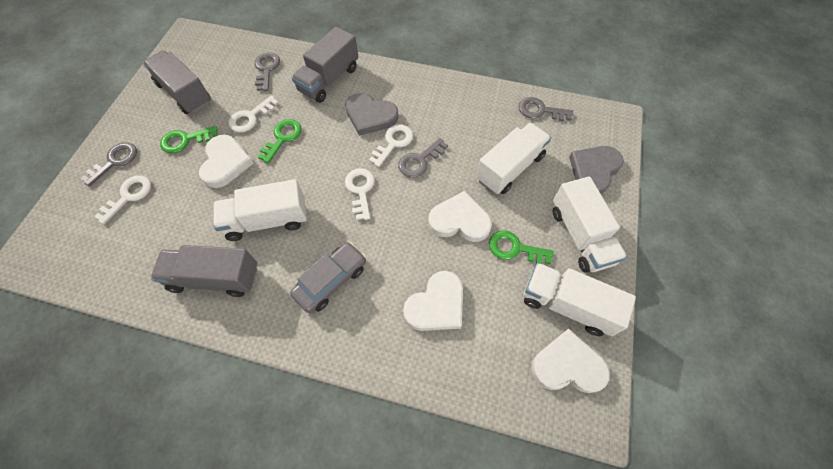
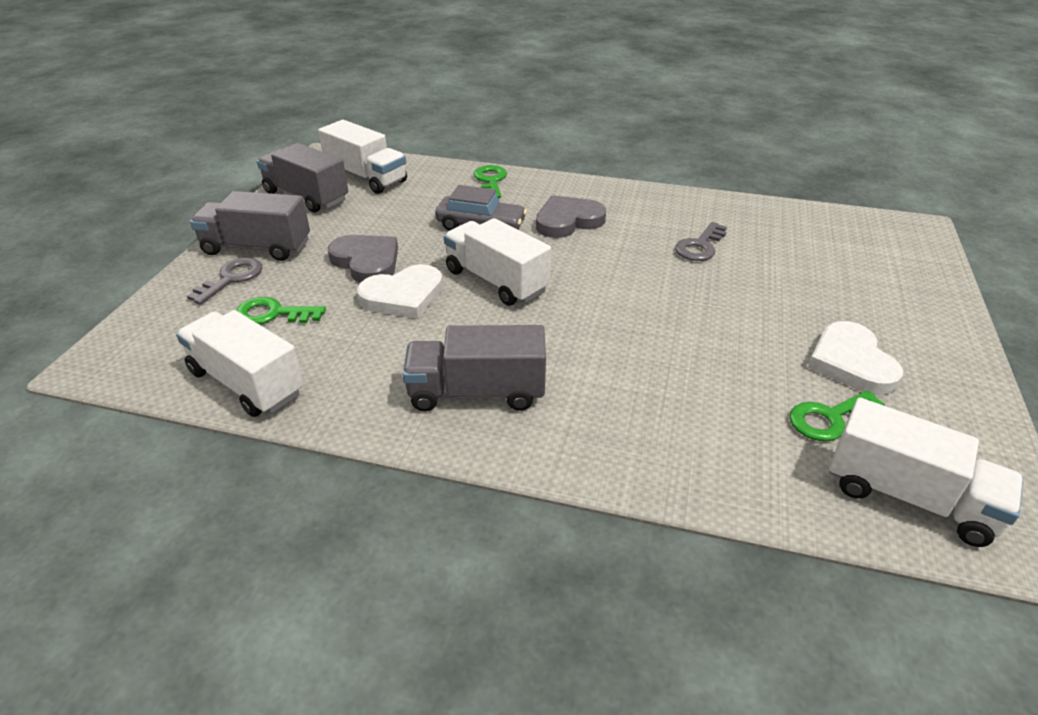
grey key: [80,142,137,187] [254,53,280,91] [398,138,448,178] [518,97,573,121] = 4 -> [187,257,262,305] [675,222,727,261] = 2
white heart: [199,135,254,188] [403,271,463,331] [428,191,492,242] [531,329,610,393] = 4 -> [357,264,443,319] [808,321,903,395] = 2
white key: [94,175,151,224] [228,95,278,133] [345,168,375,220] [369,124,413,167] = 4 -> none = 0

